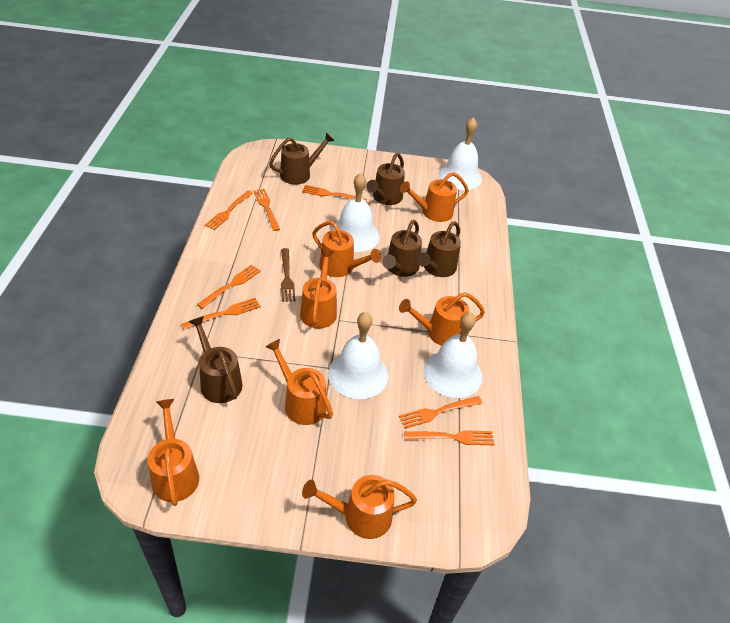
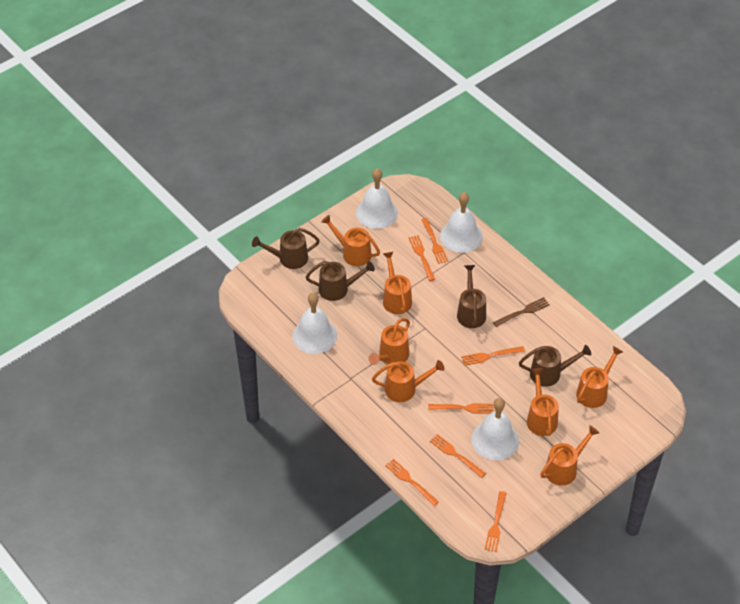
brown watering can: [188,316,243,403] [269,132,335,185] [366,153,405,205] [382,220,422,277] [417,221,461,277] = 5 -> [252,228,320,269] [306,261,375,301] [457,265,486,328] [519,345,591,387] = 4

